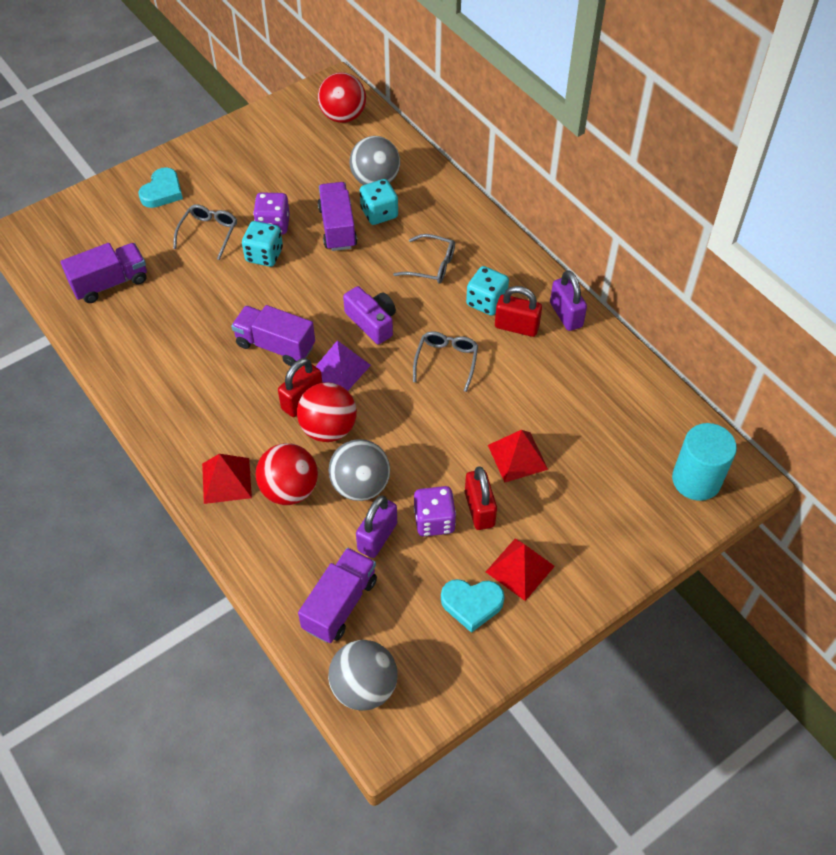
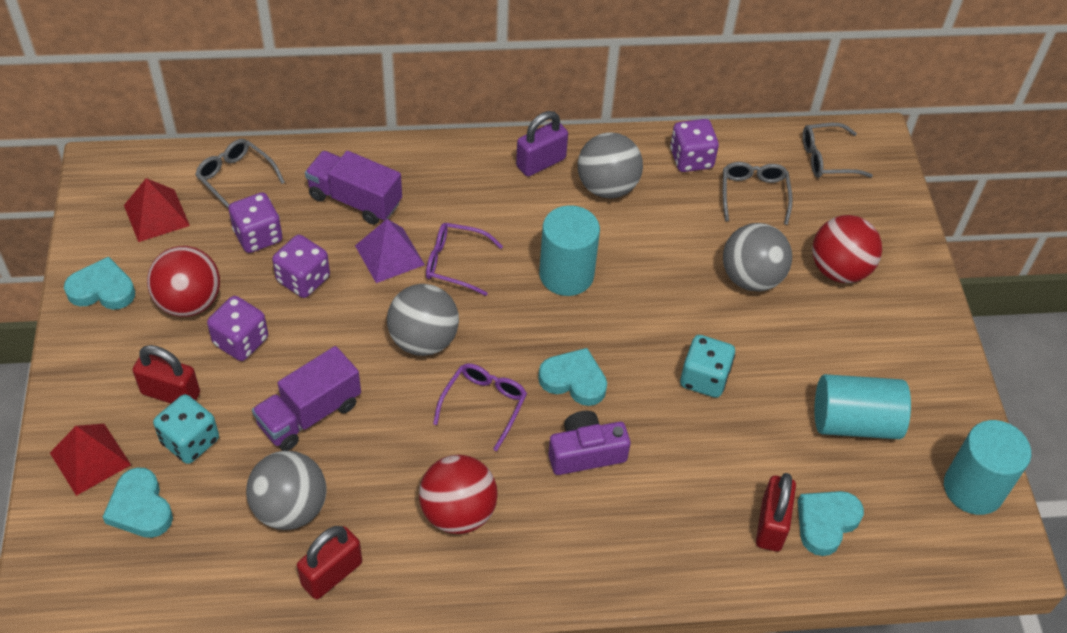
grey ball: [328,640,398,711] [329,439,390,501] [350,136,400,185] = 3 -> [246,451,326,530] [387,284,459,356] [578,132,643,198] [723,223,792,292] = 4
purple dice: [253,192,290,234] [414,486,456,536] = 2 -> [207,296,268,361] [229,192,282,253] [272,235,330,298] [670,119,719,172] = 4
purple glasses: none = 0 -> [426,223,503,296] [433,363,527,451] = 2
purple padlock: [356,495,397,558] [550,270,587,331] = 2 -> [516,111,568,176] = 1
purple truck: [61,243,147,303] [231,305,315,366] [298,548,377,643] [318,182,357,251] = 4 -> [252,346,361,451] [305,151,402,225] = 2
red pyramid: [202,454,252,504] [486,538,555,601] [488,430,548,483] = 3 -> [50,424,131,496] [124,178,190,242] = 2
turquoise cylinder: [672,423,737,501] = 1 -> [539,205,600,296] [814,374,911,439] [944,420,1031,515] = 3
turquoise dice: [242,221,283,267] [360,179,398,225] [466,266,509,316] = 3 -> [153,394,219,464] [680,335,735,398] = 2
turquoise heart: [138,167,183,208] [441,579,505,633] = 2 -> [64,257,135,310] [103,467,173,538] [538,348,607,406] [798,491,864,556] = 4

